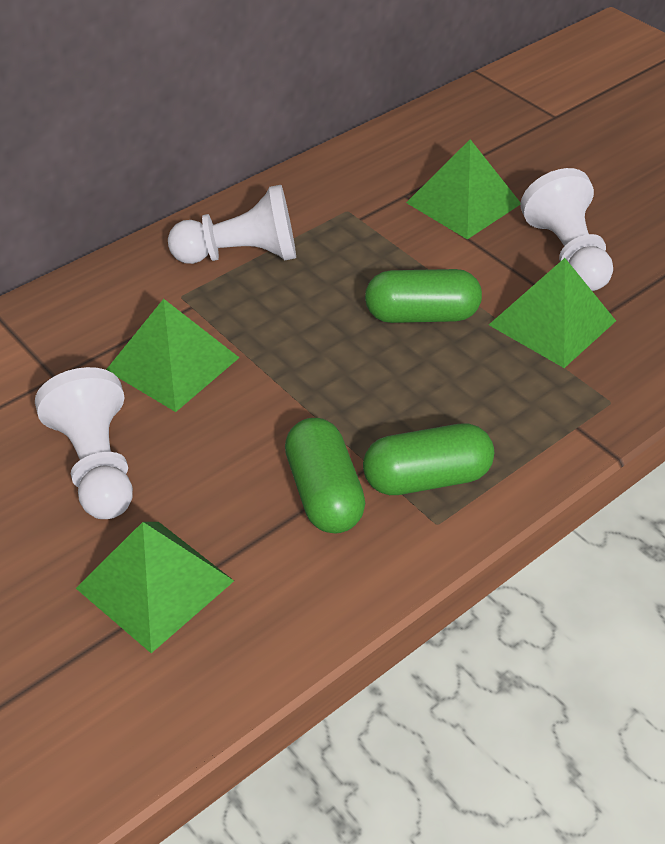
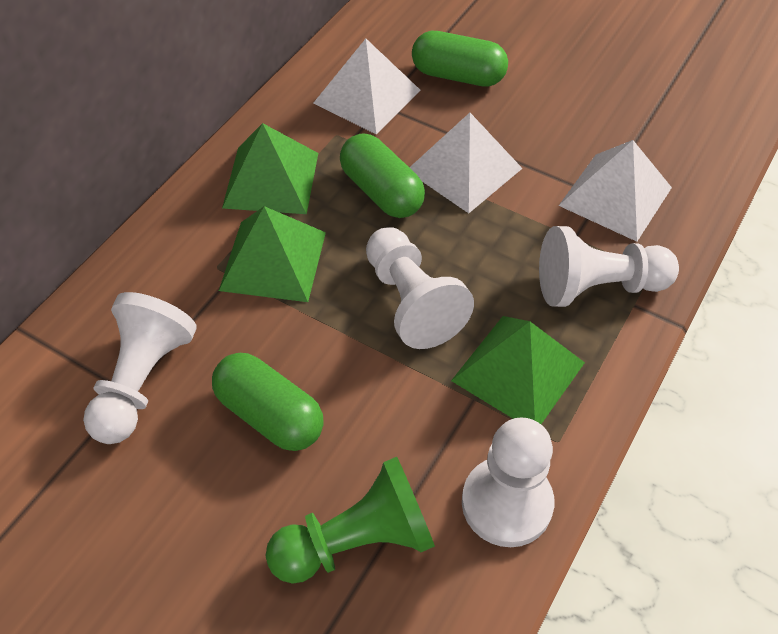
green pawn: none = 0 -> [266,457,435,584] = 1
green pyramid: [76,522,234,653] [106,299,239,412] [406,139,521,240] [489,258,616,368] = 4 -> [219,206,326,302] [222,123,318,214] [451,316,585,424] = 3
white pawn: [35,367,133,519] [168,185,296,264] [520,168,613,291] = 3 -> [83,292,197,444] [366,227,474,349] [462,417,554,547] [539,226,679,307] = 4
white pyramid: none = 0 -> [314,39,421,135] [409,113,523,213] [559,140,672,242] = 3

